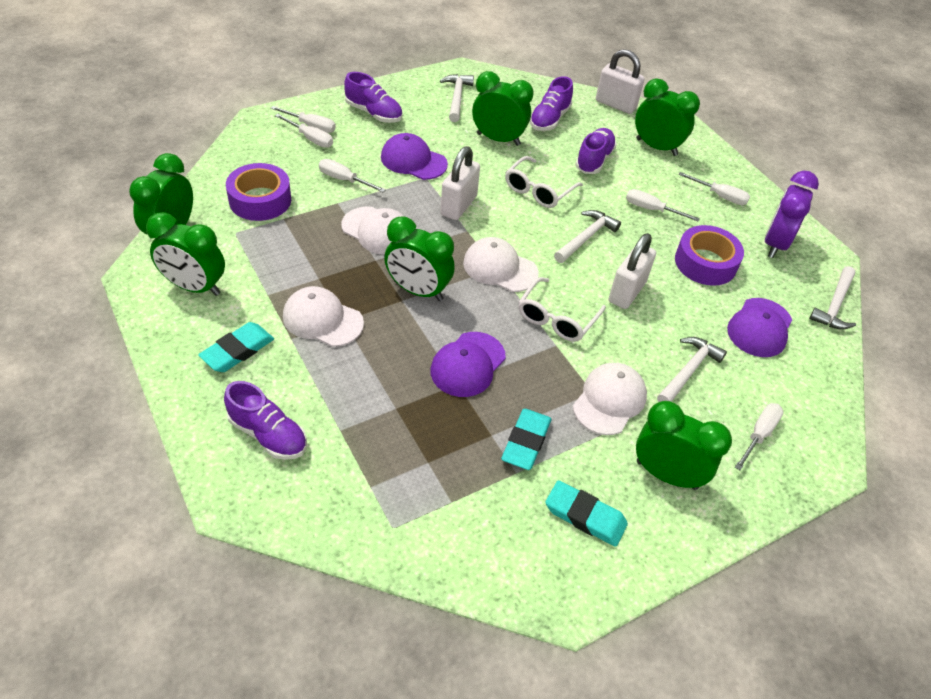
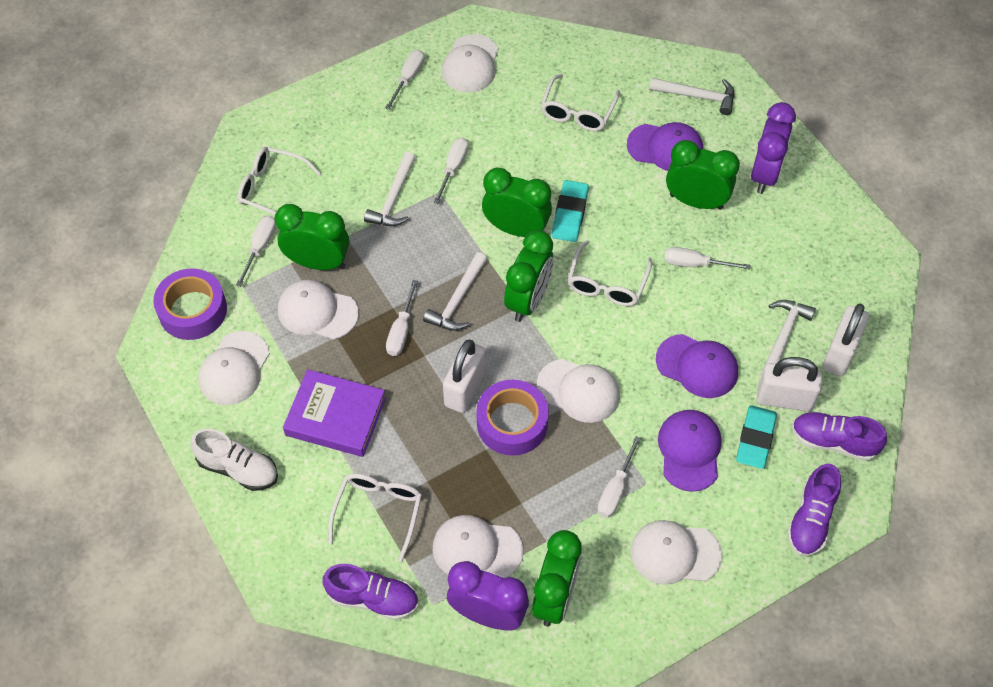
green clock: [129,153,193,235] [146,212,225,296] [384,217,455,301] [472,71,534,146] [635,78,700,156] [636,401,732,490] = 6 -> [275,204,349,270] [482,168,552,237] [504,230,554,322] [532,530,582,626] [666,140,740,210] = 5
purple book: none = 0 -> [283,369,386,457] = 1
purple clock: [765,171,819,258] = 1 -> [447,561,529,631] [751,102,796,194] = 2
purple shoe: [224,381,307,460] [344,72,402,123] [530,76,573,131] [575,128,617,174] = 4 -> [323,564,419,620] [787,464,841,556] [792,412,887,461] = 3
turquoise eraser: [198,322,274,372] [501,409,551,470] [545,480,628,547] = 3 -> [552,180,589,242] [736,405,777,469] = 2
white cap: [283,286,364,347] [341,207,405,254] [463,237,539,292] [573,363,647,435] = 4 -> [198,331,270,405] [278,279,359,339] [433,515,523,578] [442,34,498,92] [537,359,620,423] [631,520,722,585] = 6
white glasses: [505,156,583,208] [518,277,606,342] = 2 -> [237,147,322,215] [328,473,422,562] [541,74,620,131] [568,240,652,306] = 4
white shoe: none = 0 -> [190,428,278,491] = 1

